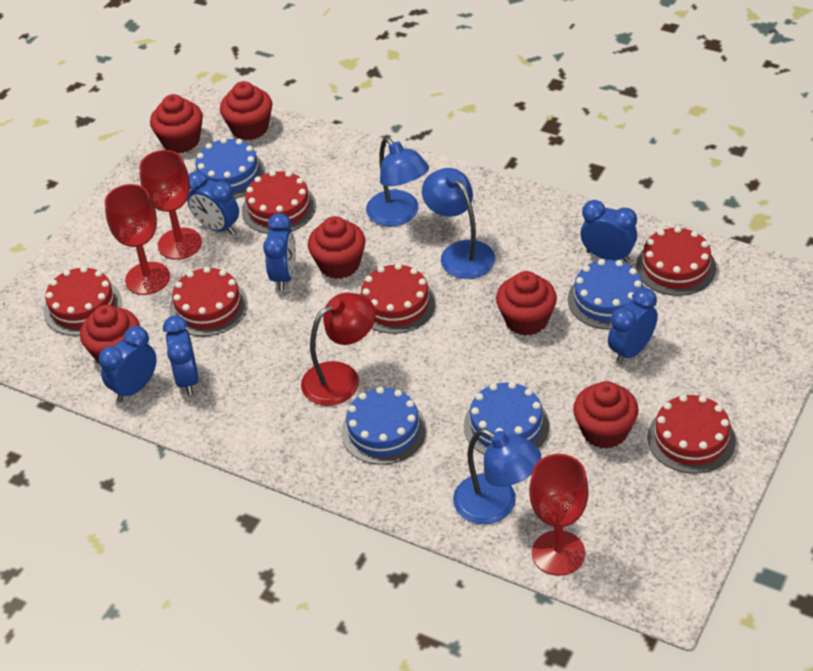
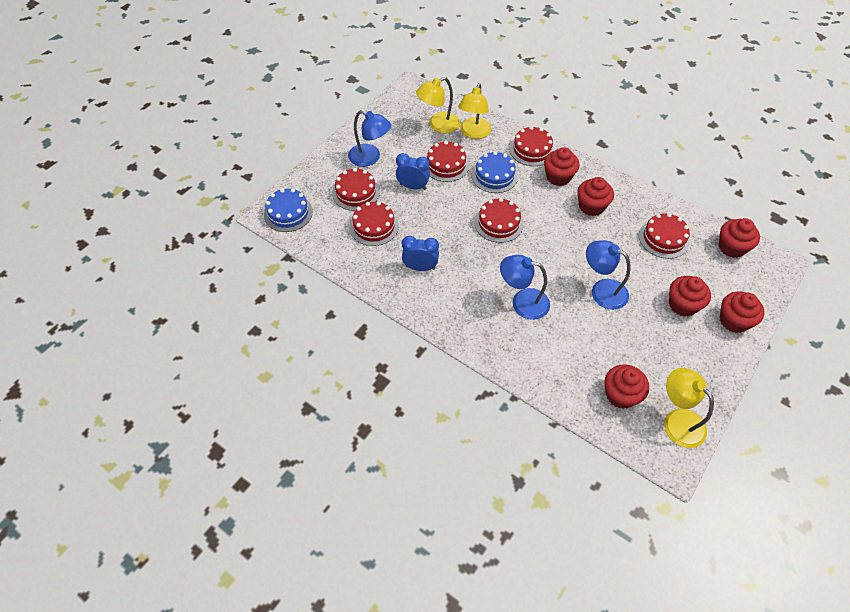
blue cake: [194,138,265,198] [341,387,426,465] [464,382,550,454] [568,259,645,329] = 4 -> [264,188,313,232] [472,151,518,193] = 2
blue clock: [99,326,157,402] [163,315,199,395] [187,171,239,235] [263,213,296,291] [580,200,637,263] [608,288,658,364] = 6 -> [396,153,430,190] [402,236,439,271] = 2
red goblet: [105,184,170,295] [139,150,202,260] [529,454,589,576] = 3 -> none = 0
red lamp: [301,293,376,406] = 1 -> none = 0
yellow lamp: none = 0 -> [416,77,460,133] [458,83,491,139] [664,368,714,448] = 3

